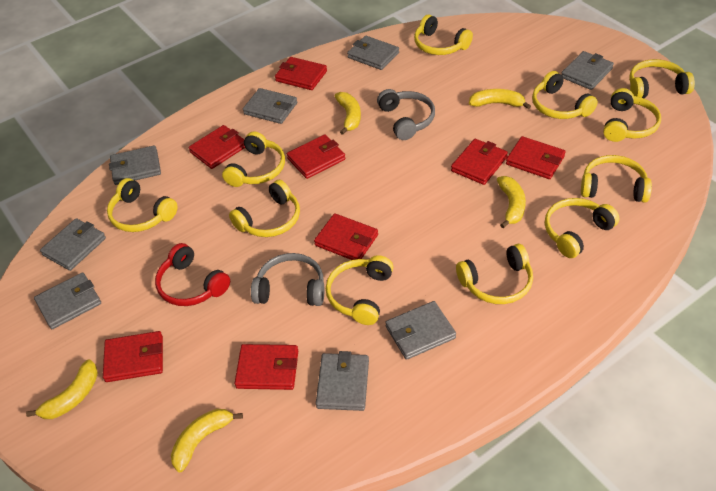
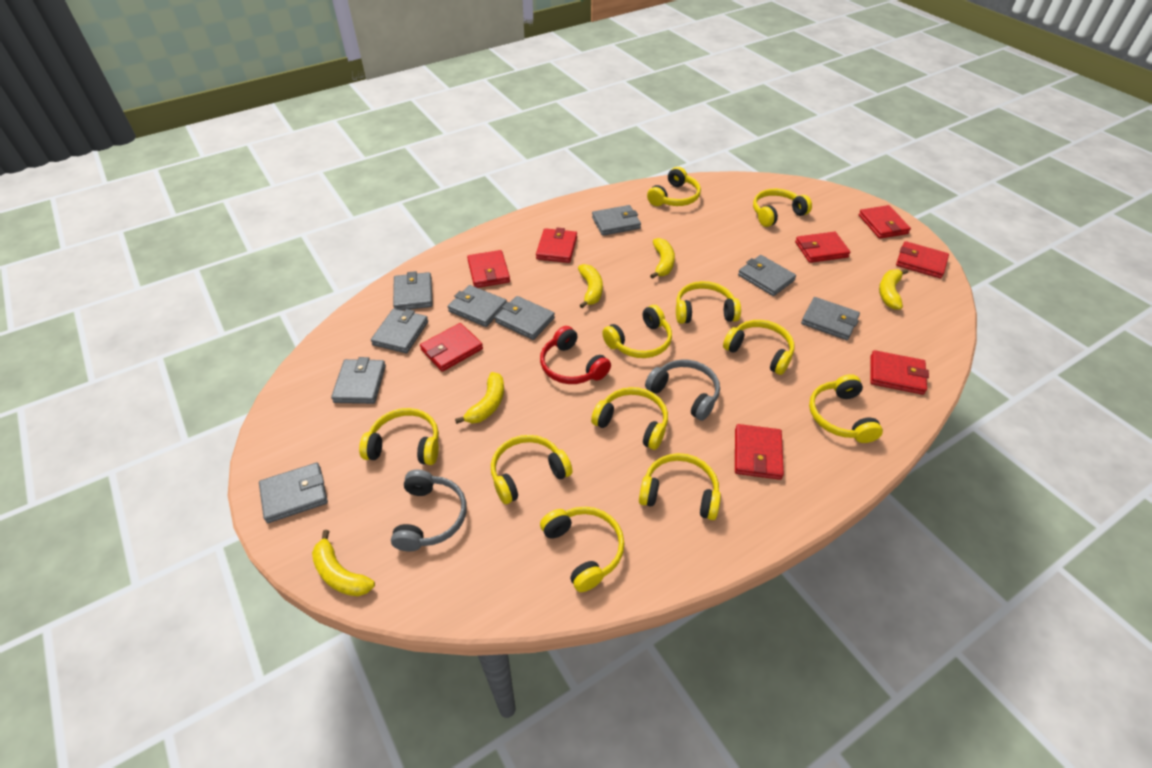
grey wallet: [34,272,101,329] [40,218,106,271] [109,145,161,185] [243,88,297,124] [316,351,369,411] [347,36,399,70] [385,301,456,360] [562,51,614,90] = 8 -> [259,463,328,523] [331,357,386,404] [371,308,428,353] [393,271,433,310] [448,285,507,327] [495,296,555,340] [592,205,641,236] [738,255,796,296] [801,297,860,340] = 9

